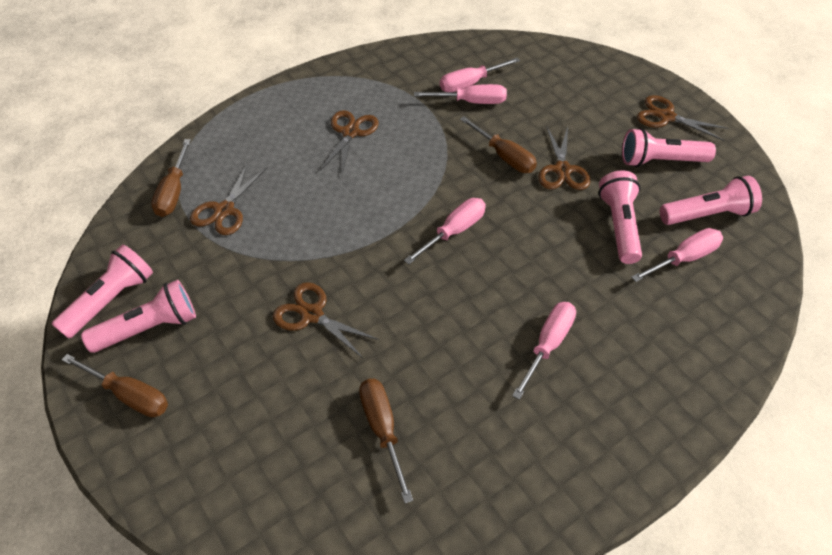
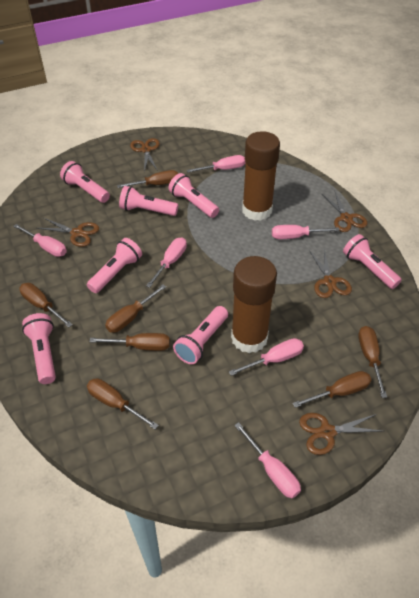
brown glue stick: none = 0 -> [231,256,277,353] [242,131,280,221] = 2
brown screwdriver: [62,354,168,417] [151,139,191,217] [359,379,413,503] [460,116,537,173] = 4 -> [20,283,73,327] [87,378,159,429] [89,333,170,351] [105,284,166,333] [117,170,178,188] [293,371,371,408] [358,326,387,398] = 7
pink flashlight: [52,244,153,339] [81,280,196,353] [599,170,642,264] [622,128,716,167] [660,176,762,225] = 5 -> [22,313,56,384] [60,161,110,203] [87,238,142,293] [119,186,178,216] [169,173,219,218] [173,306,228,364] [343,234,402,289] = 7
pink screwdriver: [404,198,486,264] [414,84,507,104] [440,58,520,92] [512,302,576,400] [631,228,723,282] = 5 -> [13,224,67,257] [146,237,187,288] [187,155,245,173] [229,338,304,376] [234,422,301,498] [272,225,340,239] = 6

